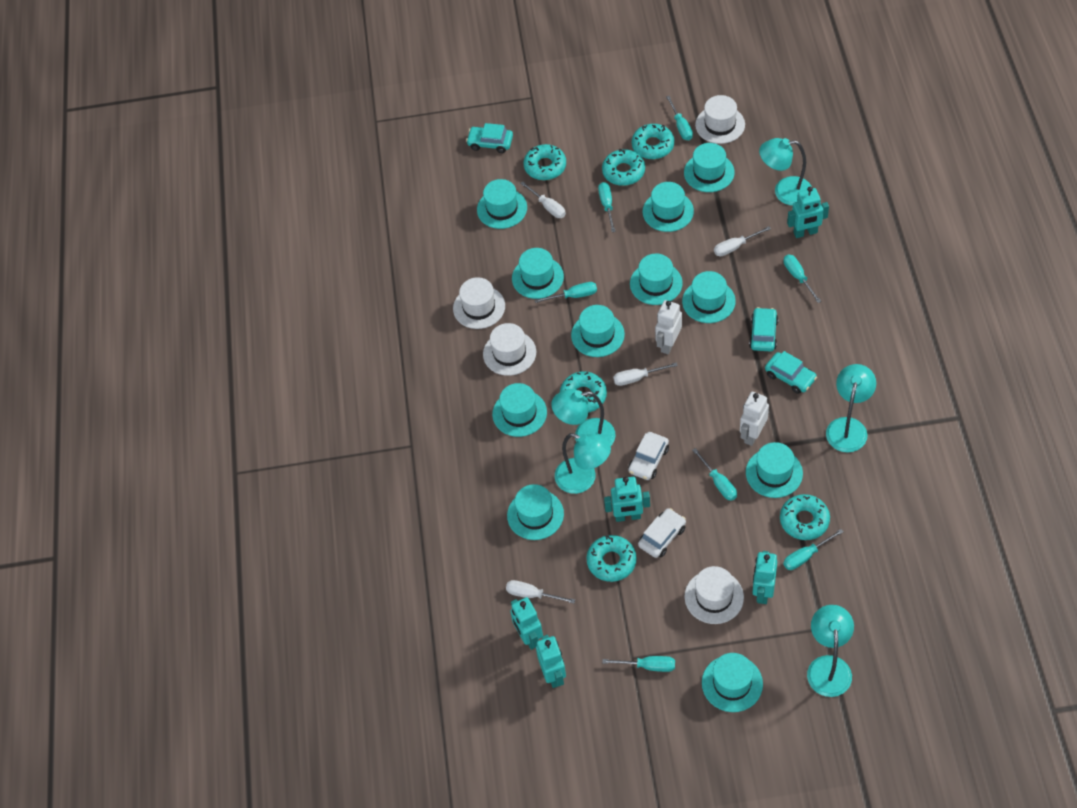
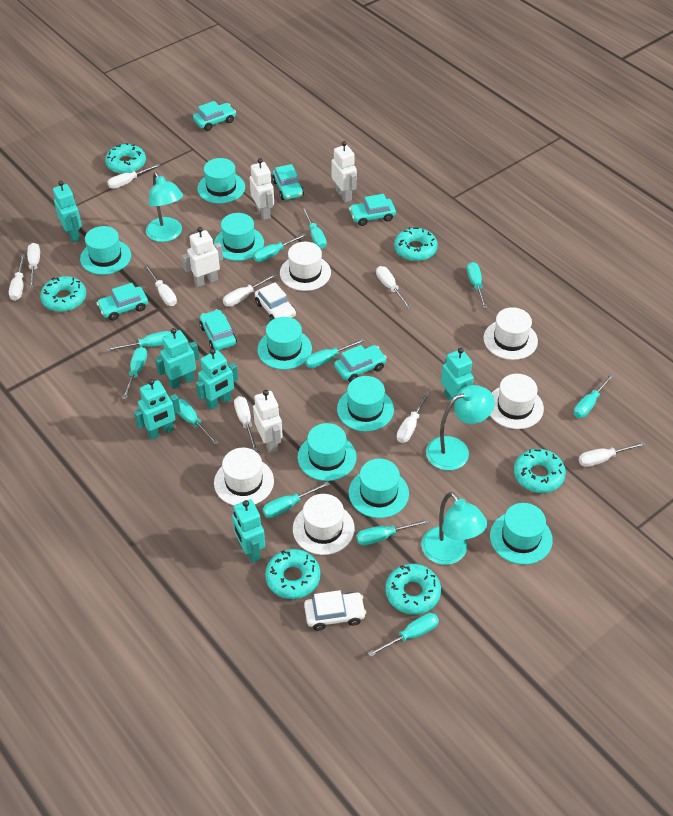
turquoise car: [466,123,513,153] [749,307,779,352] [765,351,817,394] = 3 -> [97,283,148,321] [193,101,236,131] [199,309,237,350] [272,164,304,200] [334,345,387,382] [349,194,396,226] = 6
turquoise hat: [477,179,527,229] [492,383,547,437] [507,484,564,540] [512,248,564,299] [571,305,625,357] [630,254,683,305] [643,182,694,232] [682,271,736,323] [684,143,735,192] [702,653,763,712] [746,442,803,498] = 11 -> [80,226,131,275] [197,158,245,204] [214,213,264,261] [257,317,312,370] [297,423,357,481] [337,376,394,432] [349,459,409,518] [490,503,553,565] = 8
turquoise lamp: [551,389,616,445] [555,433,611,494] [759,138,812,206] [807,605,854,697] [826,364,876,452] = 5 -> [146,172,183,242] [421,492,487,565] [426,385,495,470] = 3
turquoise robot: [510,597,543,650] [536,635,566,688] [604,477,650,522] [753,551,777,604] [787,187,829,238] = 5 -> [53,181,82,243] [134,379,181,440] [155,328,199,389] [196,349,238,410] [232,499,265,563] [441,348,474,406] = 6
turquoise screwdriver: [535,282,597,303] [598,182,616,232] [602,656,675,672] [666,96,693,140] [692,448,737,501] [783,529,843,570] [784,255,821,303] = 7 -> [107,331,171,351] [122,347,147,399] [178,399,219,445] [253,233,307,262] [263,481,330,518] [302,208,326,249] [305,338,365,368] [356,519,429,546] [368,613,439,657] [467,262,487,309] [574,374,614,418] = 11
white hat: [453,277,505,329] [483,323,536,376] [685,566,744,624] [695,95,745,144] = 4 -> [214,448,274,506] [280,242,331,291] [293,494,355,555] [483,307,538,360] [490,374,544,429] = 5
white robot: [655,300,682,354] [740,392,769,446] = 2 -> [182,227,223,287] [250,158,274,220] [253,390,283,453] [331,141,357,202] = 4
white screwdriver: [506,580,575,604] [520,181,566,218] [613,362,678,386] [714,226,771,256] = 4 -> [9,254,26,301] [27,243,40,288] [107,164,161,189] [144,265,177,306] [223,274,276,307] [234,396,258,451] [376,266,412,309] [397,391,430,443] [578,442,645,467] = 9

